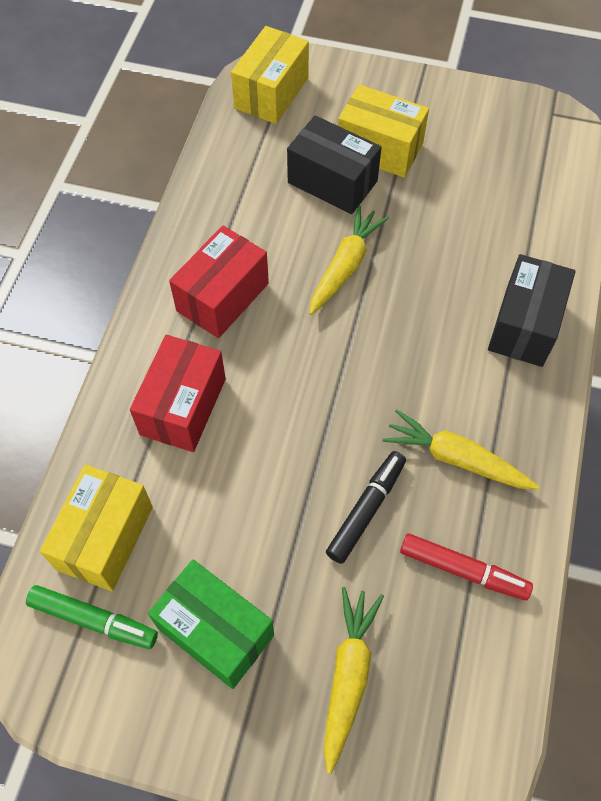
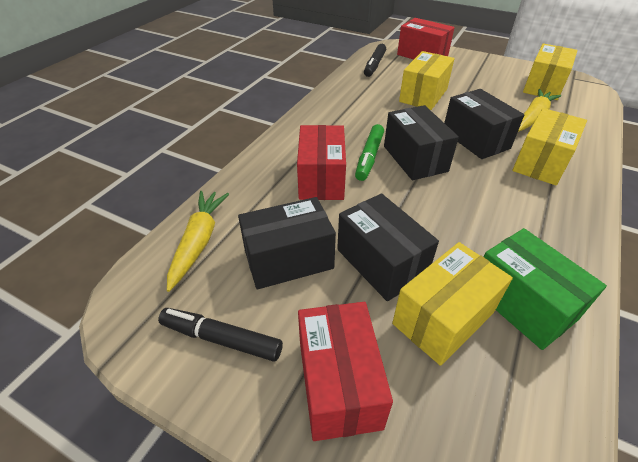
black box: [287,115,382,214] [488,254,576,367] = 2 -> [238,197,336,290] [337,193,439,301] [384,105,459,180] [444,89,524,159] = 4
black marker: [326,451,406,564] = 1 -> [158,308,283,362] [364,44,386,77] = 2
red box: [130,335,226,452] [169,226,269,338] = 2 -> [297,125,346,200] [298,302,393,441] [397,18,455,59] = 3
red marker: [400,533,533,600] = 1 -> none = 0
yellow box: [40,464,153,591] [231,26,309,124] [338,85,429,178] = 3 -> [392,242,513,366] [399,51,454,110] [512,108,587,185] [523,44,577,100] = 4
yellow carrot: [309,205,389,315] [324,587,384,774] [383,409,540,490] = 3 -> [167,191,229,292] [518,89,561,132] = 2

